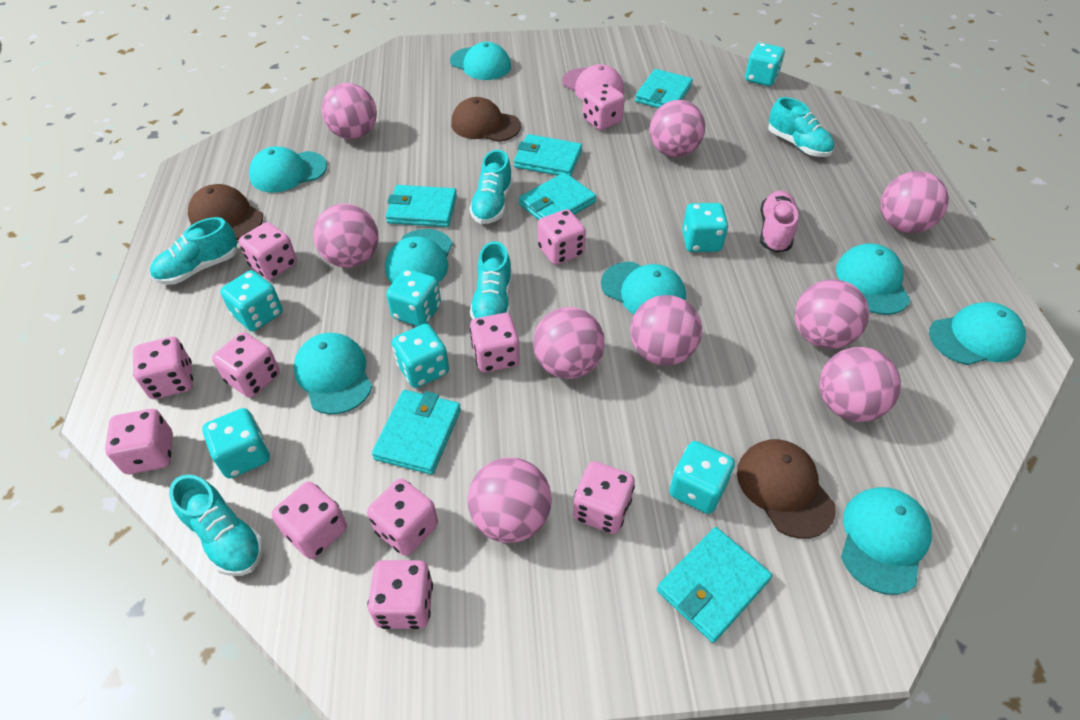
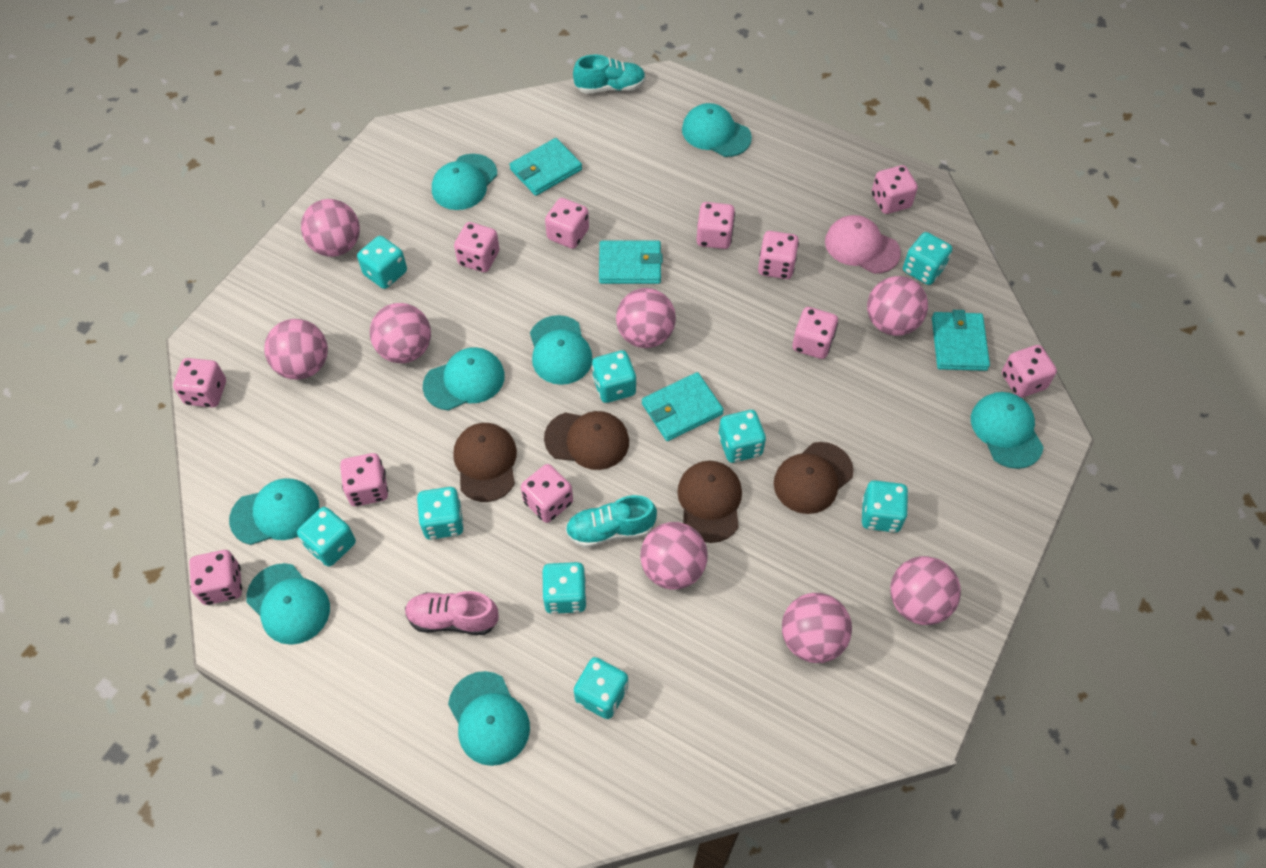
brown cap: [188,184,263,240] [451,97,521,142] [737,439,836,539] = 3 -> [453,423,517,502] [544,411,629,470] [677,461,742,543] [774,442,854,514] = 4
pink ball: [313,203,379,268] [321,83,377,139] [468,458,552,543] [533,307,605,379] [630,295,702,366] [650,100,705,157] [795,279,869,349] [819,347,901,422] [881,171,949,233] = 9 -> [264,319,328,379] [301,199,360,257] [370,303,431,363] [616,288,676,348] [640,522,708,590] [782,593,852,663] [867,276,928,336] [890,556,961,625] = 8
turquoise dice: [202,408,270,479] [220,270,283,331] [386,269,441,326] [392,324,449,388] [669,441,735,514] [682,203,728,252] [745,43,785,86] = 7 -> [297,507,356,567] [357,236,407,289] [417,487,464,540] [542,562,587,614] [574,657,628,719] [592,350,636,403] [718,410,766,463] [862,480,908,533] [903,232,952,285] = 9
turquoise shoe: [150,217,237,285] [169,474,263,576] [469,150,513,224] [470,241,512,320] [768,97,834,157] = 5 -> [565,495,657,548] [573,54,646,94] = 2
turquoise wallet: [372,390,461,475] [386,185,457,227] [514,134,582,176] [519,172,596,220] [635,69,693,108] [657,527,772,643] = 6 -> [510,138,582,196] [599,241,663,284] [642,372,724,441] [932,310,990,371] = 4

